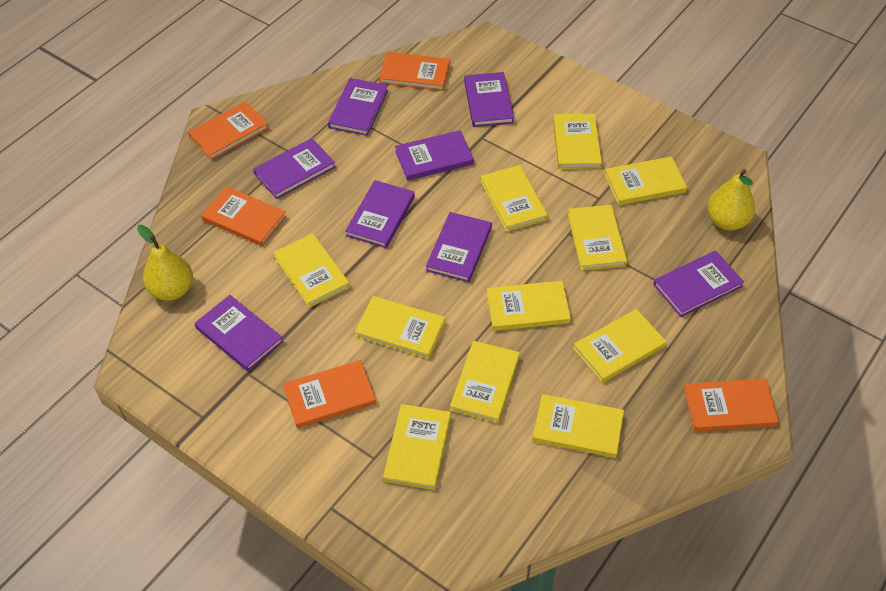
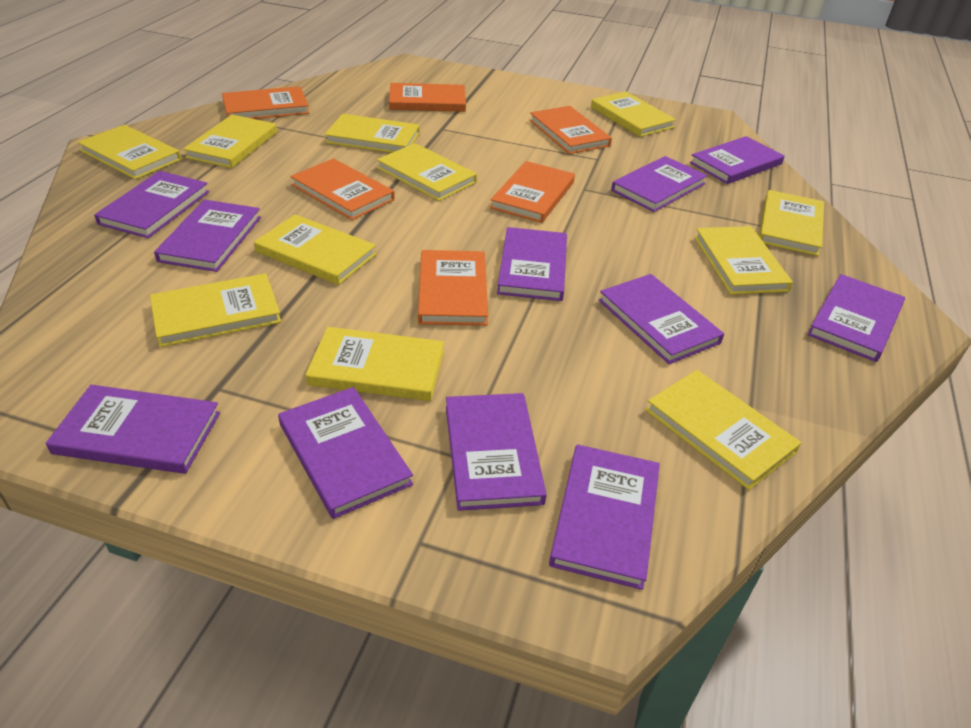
orange book: [188,101,269,160] [201,186,287,246] [283,360,376,428] [379,52,450,91] [684,378,779,432] = 5 -> [222,86,309,119] [290,158,395,220] [389,83,466,112] [418,250,488,326] [490,161,575,223] [529,106,612,154] = 6
purple book: [194,295,283,371] [253,138,336,199] [328,78,388,136] [345,180,415,248] [395,130,474,181] [426,212,492,283] [464,72,514,127] [653,251,744,317] = 8 -> [46,385,220,474] [94,171,209,238] [154,200,261,272] [278,387,413,519] [446,393,547,511] [497,227,567,301] [549,444,660,590] [599,274,724,364] [611,156,707,212] [690,136,785,184] [808,274,905,362] = 11
yellow pear: [137,225,193,301] [707,169,755,230] = 2 -> none = 0

